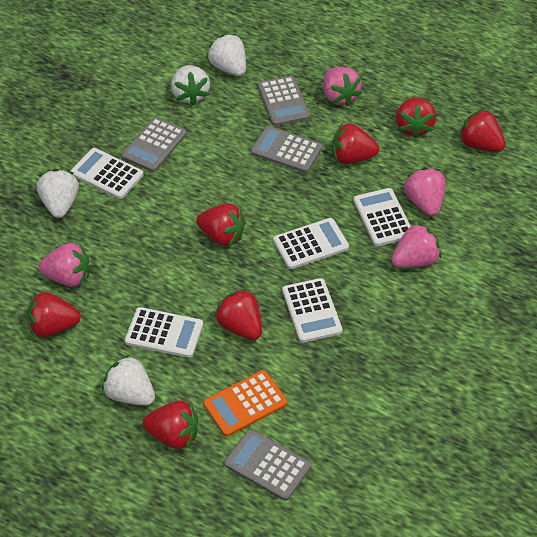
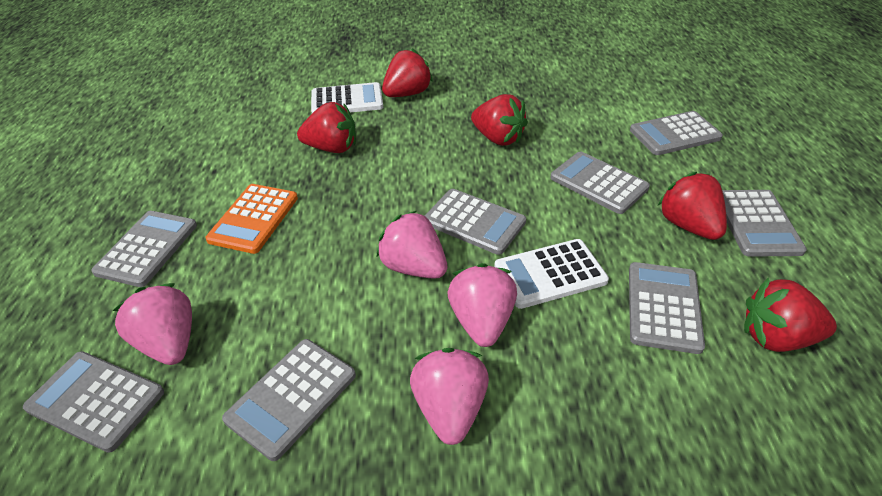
grey calculator: [122,117,187,172] [224,429,311,501] [251,126,322,173] [258,76,310,126] = 4 -> [23,351,164,453] [91,211,197,287] [222,339,356,461] [425,189,526,255] [550,152,650,214] [629,262,705,354] [630,111,723,155] [722,190,807,257] = 8
red strawberry: [27,292,81,337] [143,400,198,449] [196,203,246,246] [214,288,262,340] [332,123,379,164] [396,97,436,138] [459,108,506,152] = 7 -> [297,102,356,153] [382,49,433,97] [471,94,528,146] [658,172,727,240] [744,278,837,352] = 5
white calculator: [70,148,144,199] [125,307,203,358] [273,218,349,269] [282,278,343,343] [353,188,411,246] = 5 -> [311,82,383,113] [494,239,609,309] = 2
white strawberry: [37,169,79,218] [102,355,155,406] [171,65,210,106] [207,34,246,76] = 4 -> none = 0

